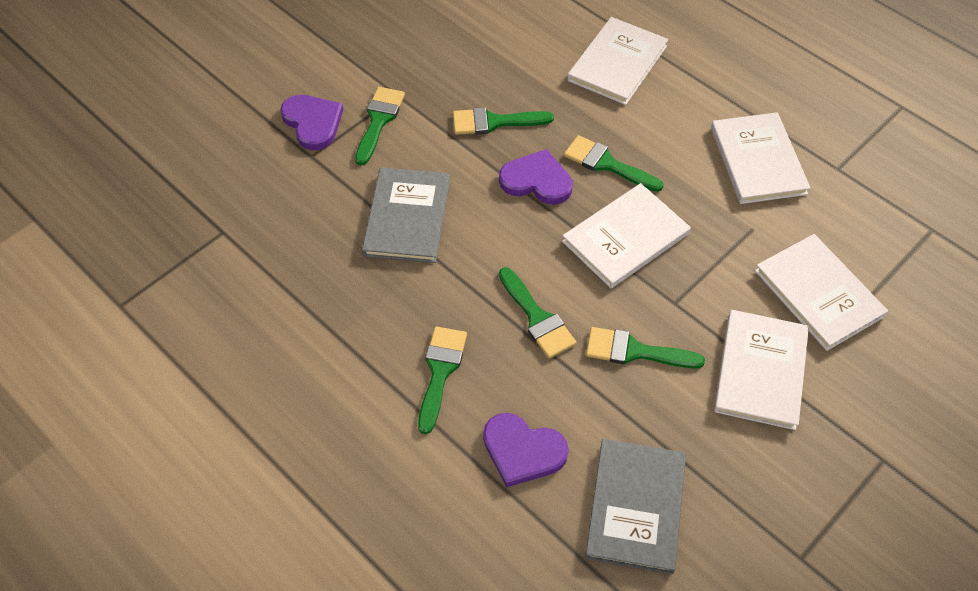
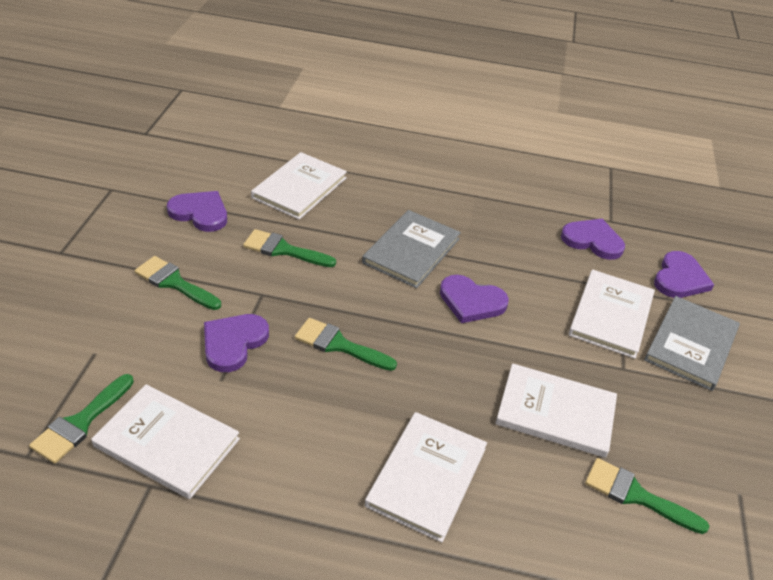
green brush: [355,87,405,166] [418,327,467,434] [453,107,554,135] [499,267,576,359] [564,135,664,192] [586,327,705,368] = 6 -> [29,374,134,464] [135,256,221,310] [243,229,336,267] [295,318,397,371] [585,458,709,534] = 5
purple heart: [280,95,343,150] [483,413,569,487] [499,149,573,205] = 3 -> [167,191,227,232] [204,314,269,372] [440,275,509,323] [561,219,625,260] [654,251,714,298] = 5

